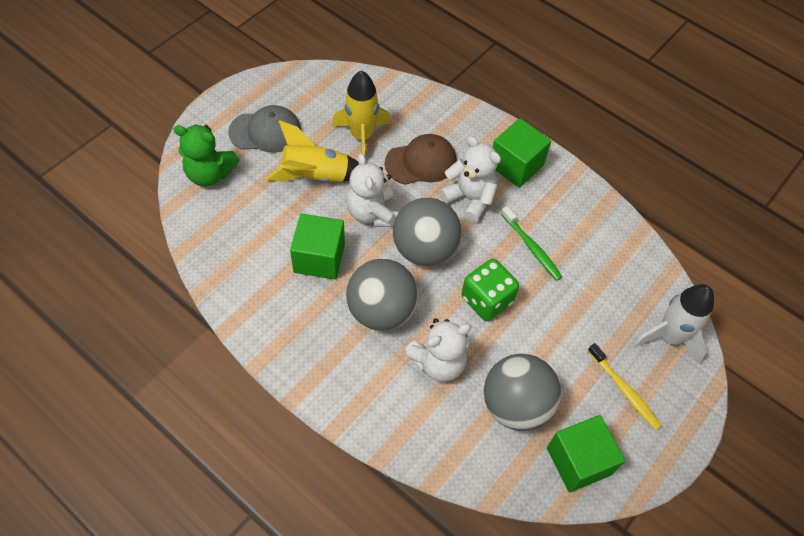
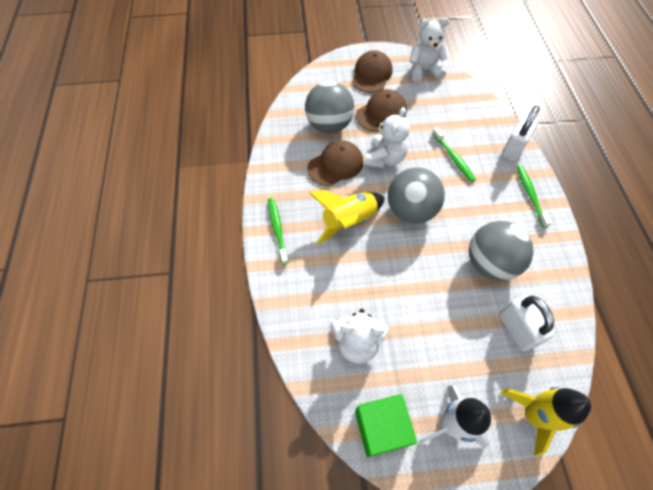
brown cap: [385,134,457,185] = 1 -> [307,140,363,186] [352,50,393,93] [356,89,407,131] = 3
green cube: [290,213,345,280] [493,118,552,188] [547,415,625,493] = 3 -> [355,394,417,457] = 1
green dice: [462,259,519,321] = 1 -> none = 0
green teddy bear: [174,125,239,186] = 1 -> none = 0
green toothbrush: [501,206,562,280] = 1 -> [268,198,289,265] [432,127,476,182] [517,166,552,228] = 3
grey cap: [228,105,301,153] = 1 -> none = 0
white padlock: none = 0 -> [499,295,554,352] [501,106,540,161] = 2
yellow toothbrush: [588,343,662,430] = 1 -> none = 0

